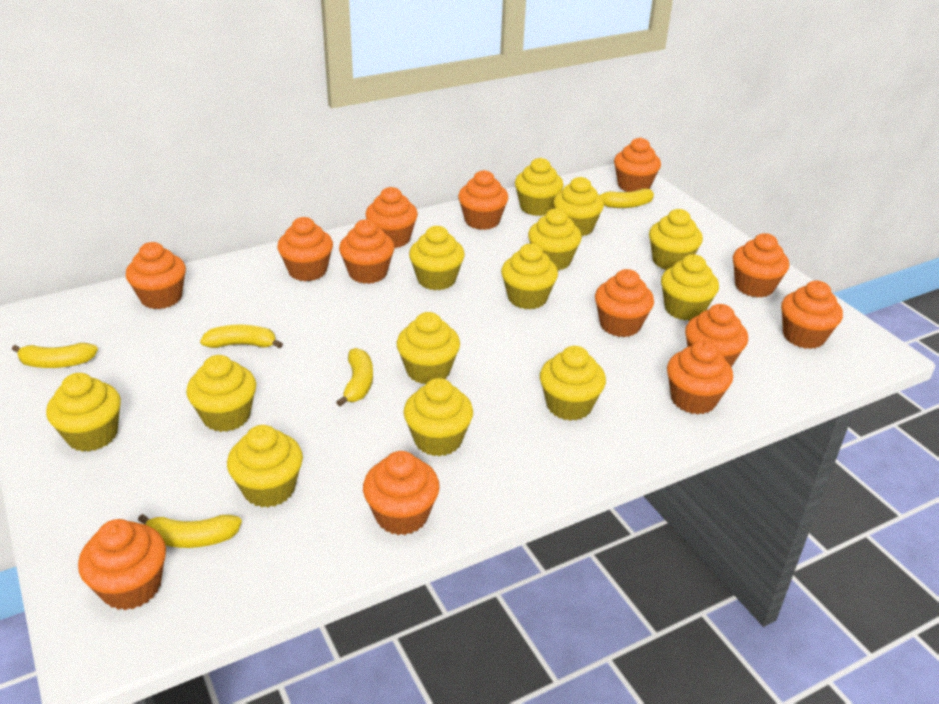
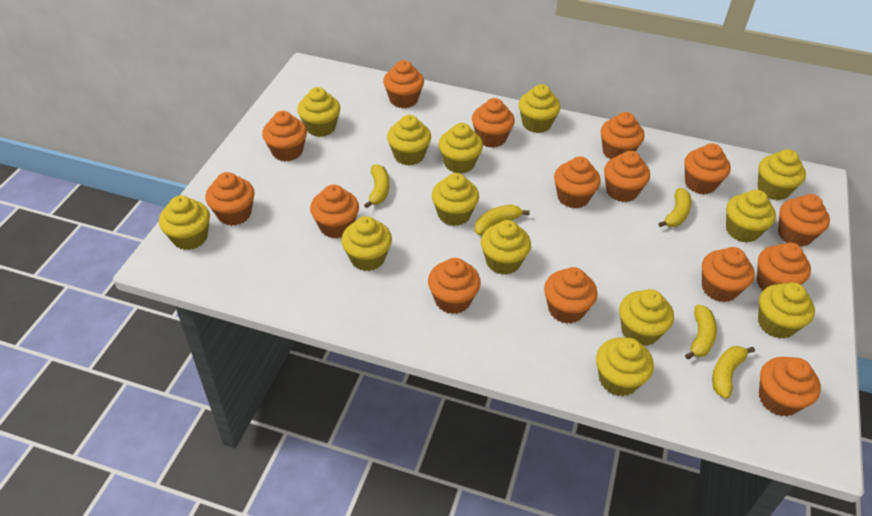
orange cupcake: [78,519,166,610] [126,242,186,309] [277,217,333,281] [339,219,395,284] [363,451,440,535] [365,187,418,248] [458,170,508,230] [595,269,654,337] [614,137,661,192] [667,340,733,414] [685,304,748,367] [733,233,789,298] [781,281,843,349] = 13 -> [205,172,255,226] [262,111,307,161] [310,185,359,238] [383,60,424,108] [428,258,481,314] [472,98,515,148] [544,267,597,324] [554,157,601,208] [601,112,645,159] [604,151,650,202] [684,143,731,194] [702,247,755,302] [757,243,811,291] [759,357,821,416] [778,194,830,247] = 15

